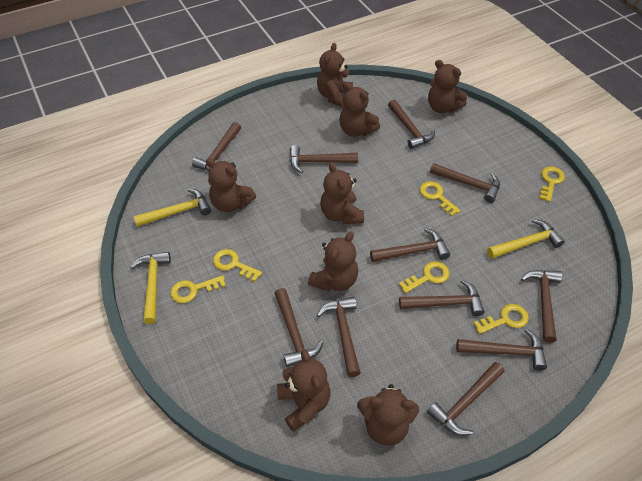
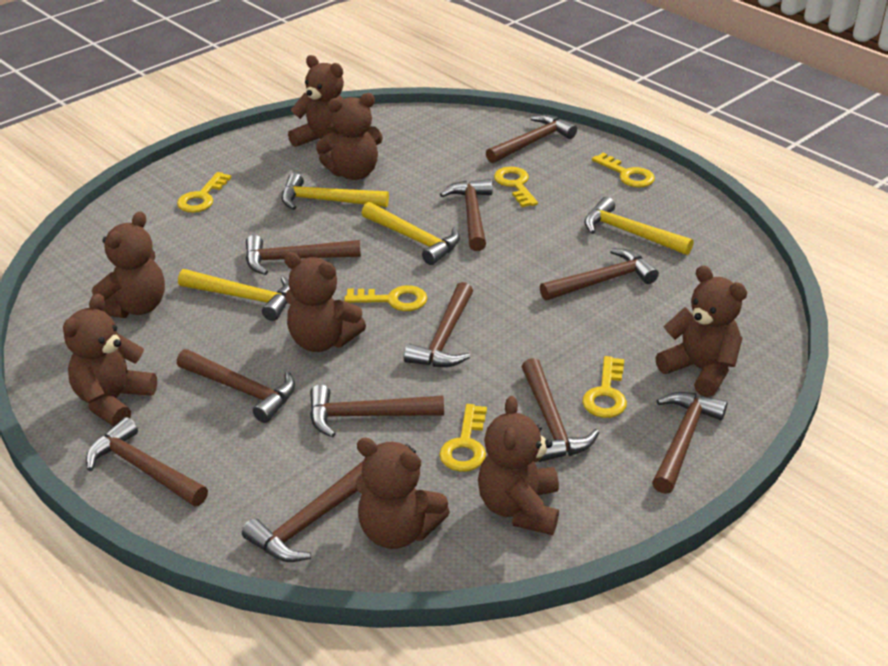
yellow hammer: [130,252,171,324] [134,189,211,227] [487,219,565,259] = 3 -> [178,269,290,321] [282,173,389,210] [362,202,460,265] [584,197,694,255] = 4

